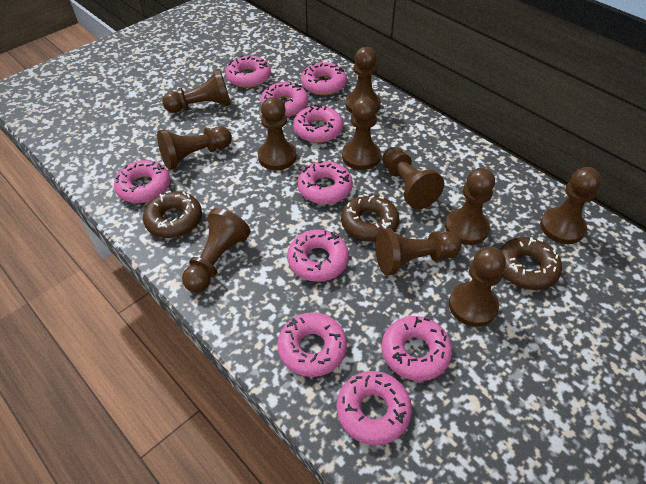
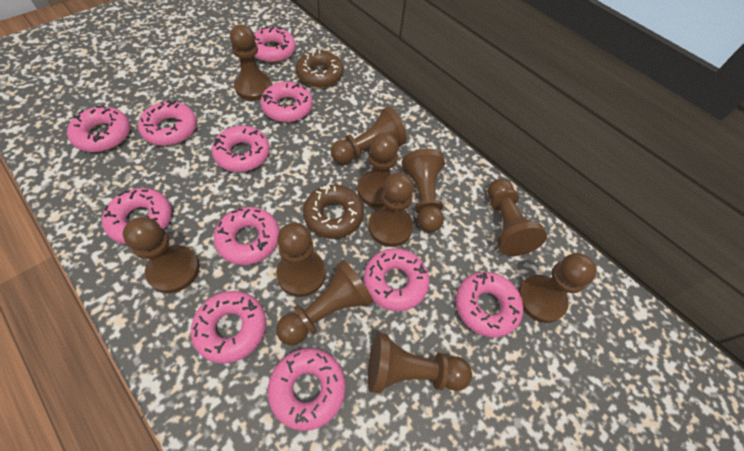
brown donut: [143,191,202,238] [341,194,399,242] [500,237,562,290] = 3 -> [296,49,344,88] [303,184,364,238] = 2
pink donut: [114,160,170,203] [225,55,271,88] [261,82,308,117] [277,312,347,377] [287,230,349,282] [293,104,343,143] [298,161,353,204] [301,62,347,95] [336,371,412,445] [382,316,452,381] = 10 -> [67,106,130,152] [102,188,172,244] [138,100,197,146] [191,291,266,364] [212,126,270,172] [214,207,280,265] [254,27,296,63] [261,81,313,122] [268,348,346,431] [364,248,430,311] [455,272,523,338] = 11

